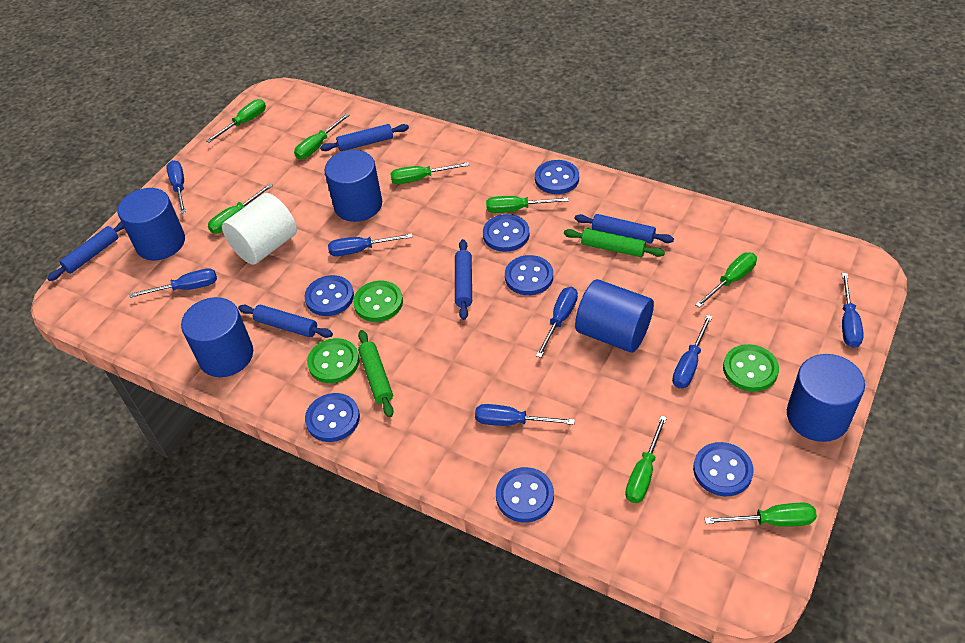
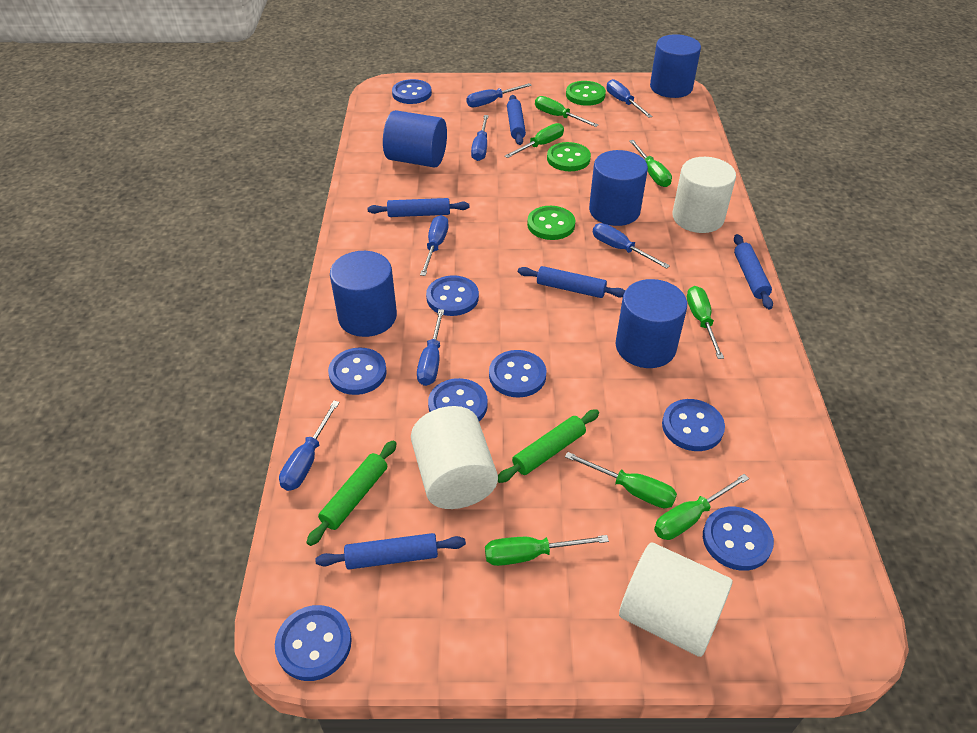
blue button: [304,275,354,316] [305,393,360,442] [483,214,529,252] [496,467,554,523] [505,255,553,295] [535,160,579,194] [693,442,754,497] = 7 -> [275,605,352,681] [328,348,387,395] [392,79,432,104] [426,275,479,316] [428,378,488,421] [489,350,546,398] [662,399,725,451] [703,507,774,571] = 8
green screwdriver: [206,99,266,143] [208,183,273,233] [294,113,350,159] [390,162,469,184] [486,196,569,213] [625,416,667,503] [695,252,757,308] [704,503,817,527] = 8 -> [485,535,609,566] [505,123,564,158] [535,96,598,127] [565,452,677,508] [629,140,672,187] [654,474,749,540] [687,286,724,359] = 7
white cylinder: [222,193,297,265] = 1 -> [411,406,498,509] [619,543,733,657] [673,157,736,233] = 3

